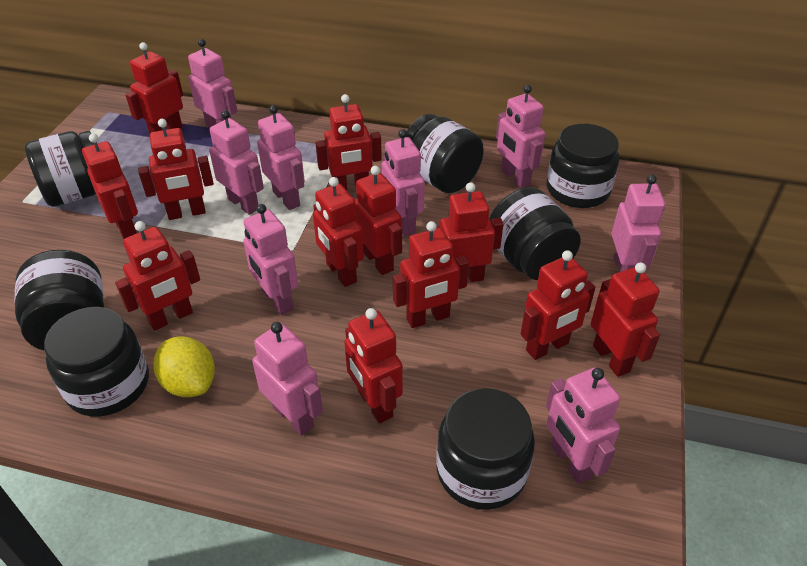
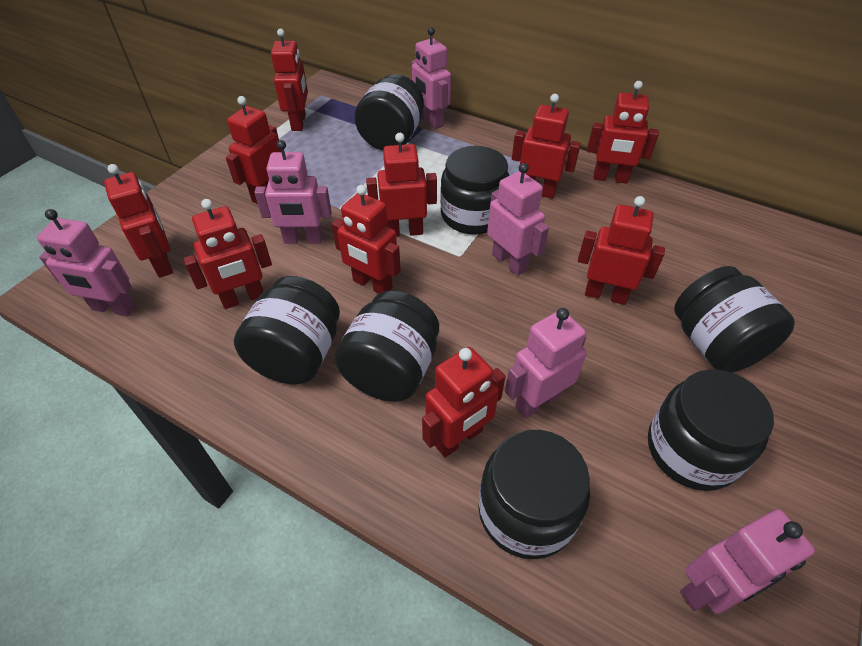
pink robot: [188,39,237,128] [209,110,264,215] [243,204,298,315] [252,322,323,436] [257,105,305,210] [382,129,425,236] [496,85,545,188] [546,368,620,484] [611,175,665,272] = 9 -> [37,209,136,316] [254,140,332,244] [411,27,451,129] [487,163,549,276] [505,308,586,419] [680,509,815,614] = 6
red robot: [82,134,138,239] [115,221,200,331] [125,42,183,134] [138,119,214,220] [313,177,364,287] [316,94,382,190] [344,308,403,423] [355,166,402,275] [393,221,469,328] [436,182,503,282] [521,250,596,360] [591,262,660,377] = 12 -> [104,164,173,278] [183,199,272,309] [226,96,281,204] [271,28,308,131] [332,185,401,294] [366,133,437,237] [422,347,505,458] [512,94,581,199] [578,196,665,305] [587,81,659,184] = 10
yellow lemon: [153,336,215,397] = 1 -> none = 0

